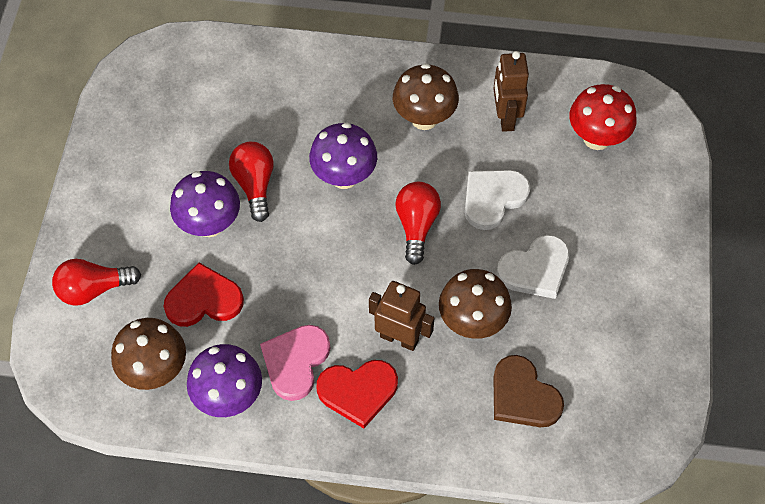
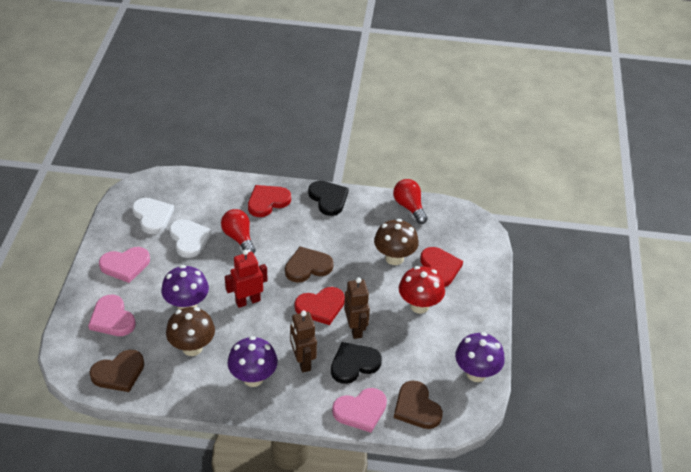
black heart: none = 0 -> [308,181,349,216] [331,342,382,384] = 2
brown heart: [493,355,564,427] = 1 -> [89,350,144,392] [285,247,334,283] [394,380,443,429] = 3
brown mushroom: [111,318,186,390] [393,63,459,130] [439,269,512,339] = 3 -> [166,307,215,356] [374,219,419,265] = 2
pink heart: [260,325,330,401] = 1 -> [88,295,136,336] [99,247,150,283] [332,388,387,433] = 3
red heart: [163,263,244,327] [316,360,398,428] = 2 -> [248,185,291,217] [295,287,345,325] [420,247,463,287] = 3
red light bulb: [52,259,141,306] [229,142,274,222] [395,182,441,265] = 3 -> [221,209,256,253] [393,179,428,224] = 2
red robot: none = 0 -> [225,249,268,308] = 1

